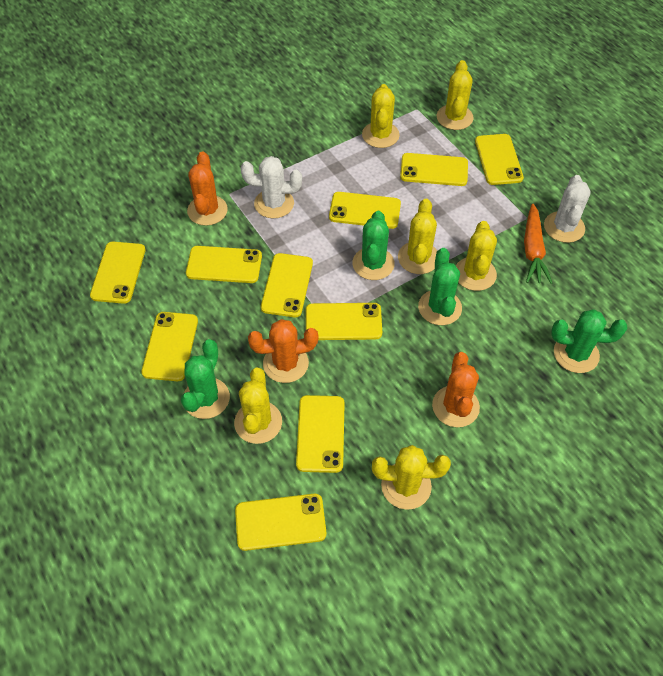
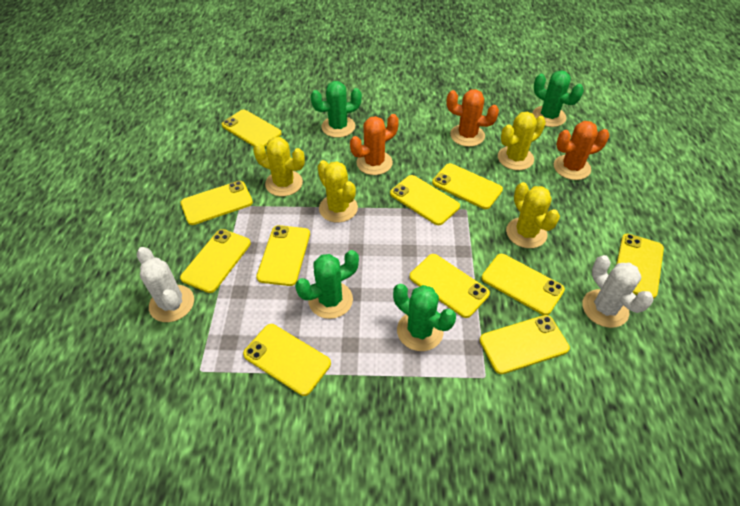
orange carrot: [524,204,552,284] = 1 -> none = 0
yellow cactus: [234,368,282,444] [362,84,400,148] [372,445,451,510] [398,198,437,274] [437,60,474,130] [456,221,497,291] = 6 -> [253,137,305,196] [318,160,358,223] [498,112,546,170] [506,182,560,248] = 4
yellow phone: [90,242,146,304] [141,312,198,381] [186,246,262,283] [235,494,326,551] [261,253,313,317] [296,395,345,473] [306,303,382,340] [329,192,401,229] [400,153,468,186] [475,134,524,185] = 10 -> [180,229,251,293] [181,181,253,225] [222,110,282,147] [243,324,331,396] [256,225,310,286] [390,175,460,225] [409,254,490,318] [432,163,503,209] [480,315,570,374] [482,254,565,315] [616,234,664,299] = 11

